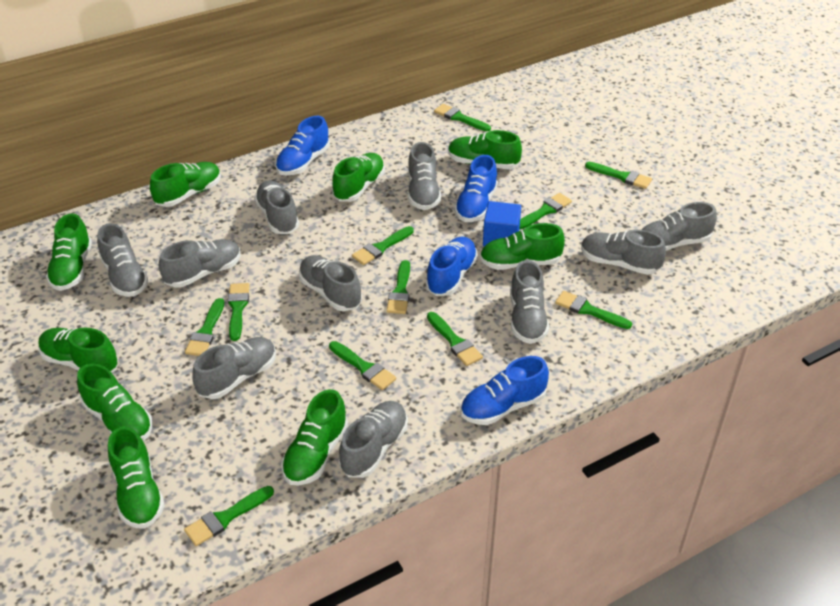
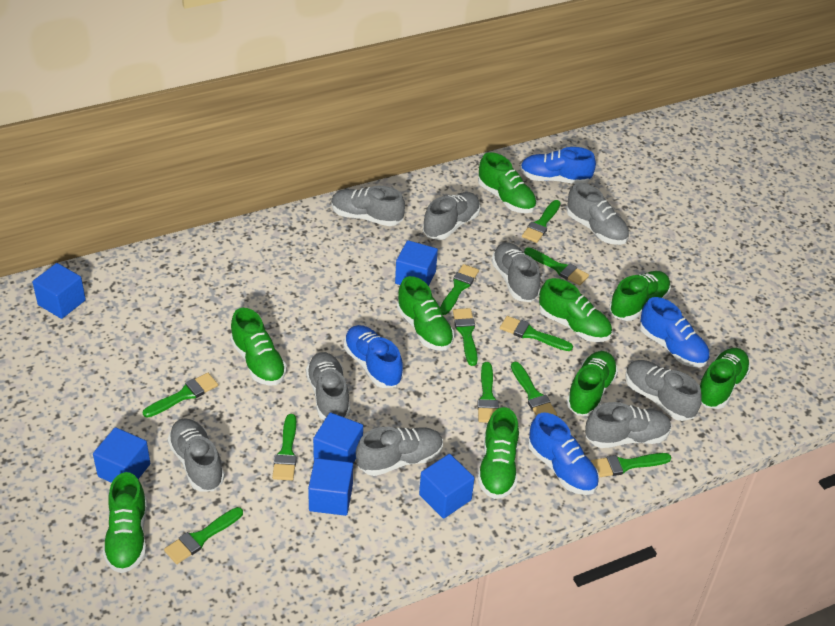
blue cube: [483,201,521,246] = 1 -> [32,263,86,319] [93,427,150,483] [308,458,353,516] [313,412,363,463] [395,240,438,286] [419,454,475,519] = 6
grey shoe: [97,223,149,297] [159,239,241,288] [192,337,276,399] [254,180,299,234] [299,255,362,311] [339,401,408,478] [408,142,441,210] [510,260,549,344] [581,230,666,275] [641,202,717,251] = 10 -> [167,418,225,491] [306,352,350,420] [331,186,405,226] [356,427,443,476] [423,192,480,240] [491,242,541,302] [567,183,629,245] [585,402,672,448] [625,360,702,421] = 9

